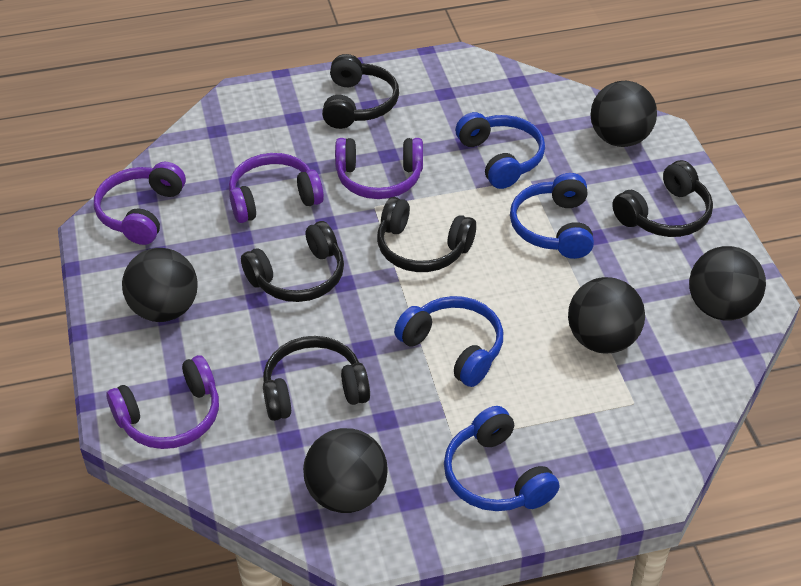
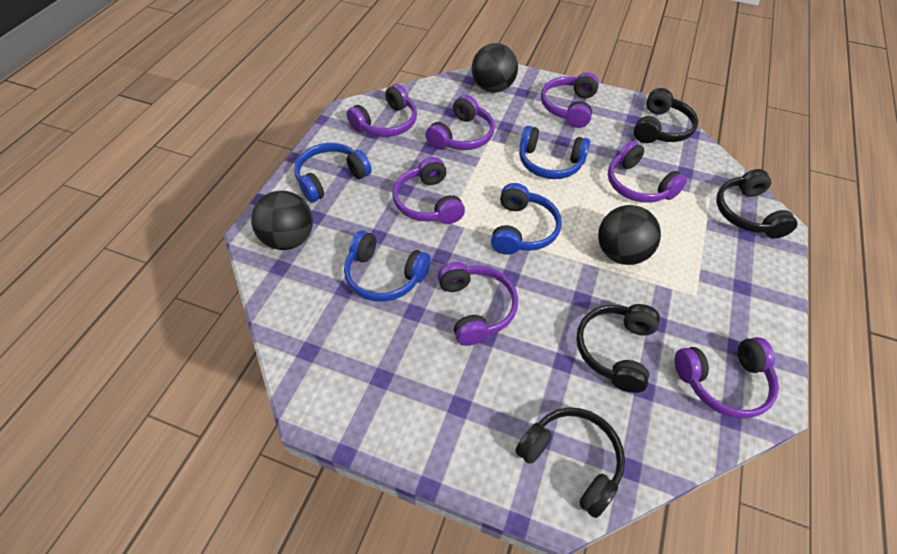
black ball: [122,248,198,322] [303,428,388,513] [568,277,645,353] [591,81,657,147] [689,246,766,320] = 5 -> [251,191,313,250] [472,43,518,93] [598,205,661,265] = 3
black headphones: [241,221,344,302] [263,336,370,421] [322,54,399,129] [377,197,476,272] [612,160,713,237] = 5 -> [515,407,625,518] [576,304,660,393] [633,88,698,143] [716,169,797,239] = 4
purple headphones: [94,162,186,245] [107,355,219,449] [229,153,324,223] [335,138,423,199] = 4 -> [347,84,417,137] [392,157,465,224] [425,95,495,150] [437,262,518,346] [541,72,599,128] [608,141,687,203] [675,337,779,419] = 7

